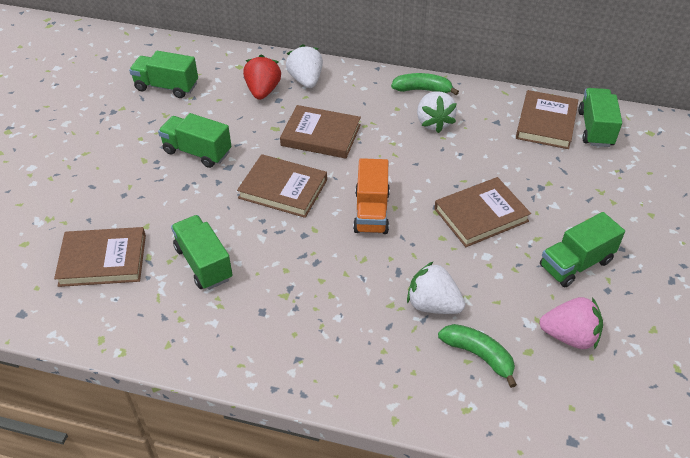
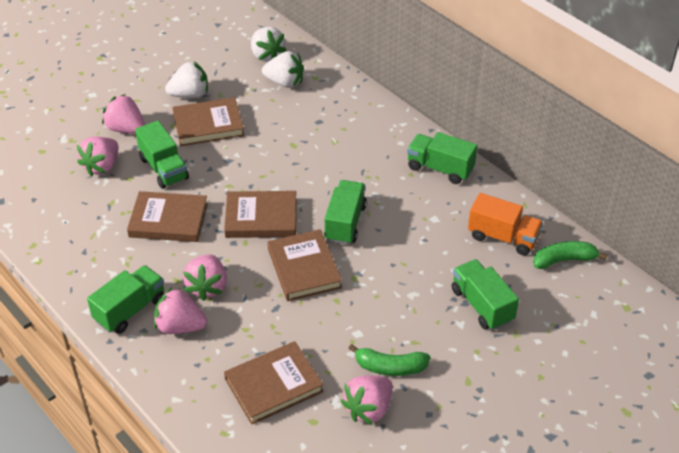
pink strawberry: [539,297,603,350] = 1 -> [77,136,119,176] [102,94,145,134] [154,287,207,334] [183,254,227,301] [341,375,393,425] = 5
red strawberry: [243,55,281,100] = 1 -> none = 0

